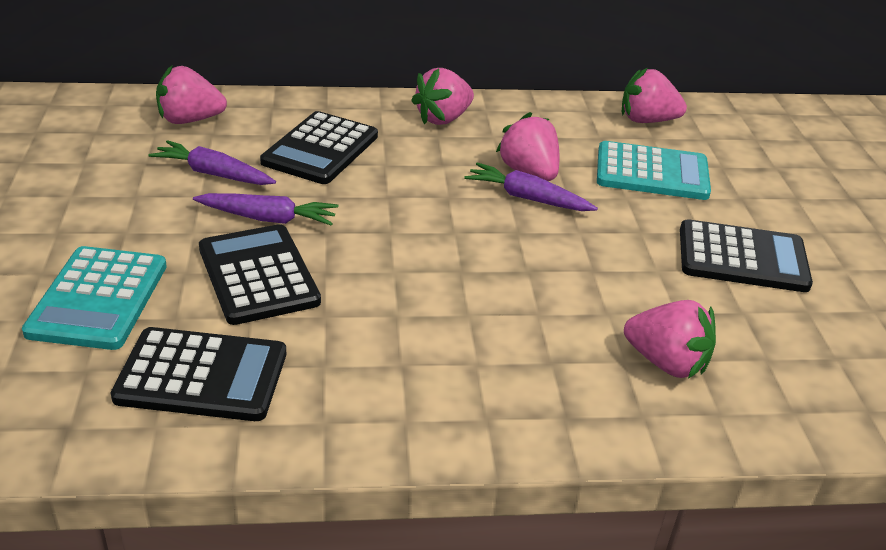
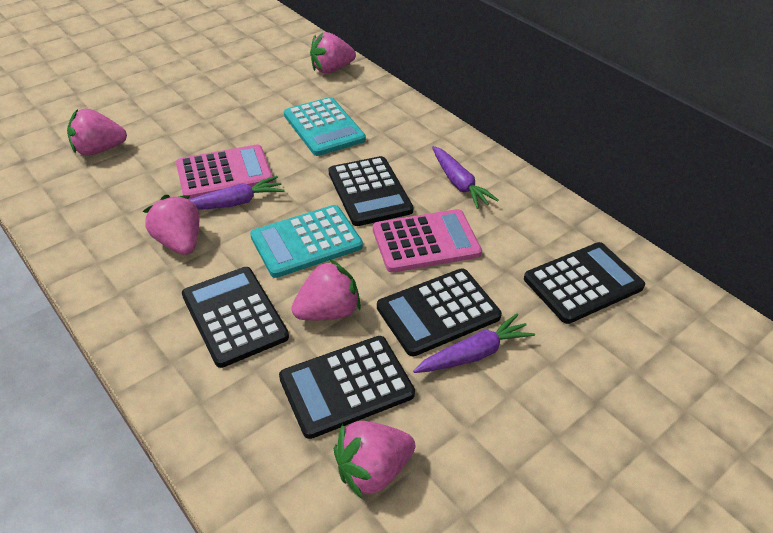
black calculator: [110,327,286,421] [199,224,321,325] [260,111,378,184] [680,219,813,292] = 4 -> [182,267,289,368] [279,336,415,439] [329,156,413,226] [377,268,502,357] [524,242,645,324] = 5
pink calculator: none = 0 -> [176,144,273,199] [373,209,482,273] = 2

